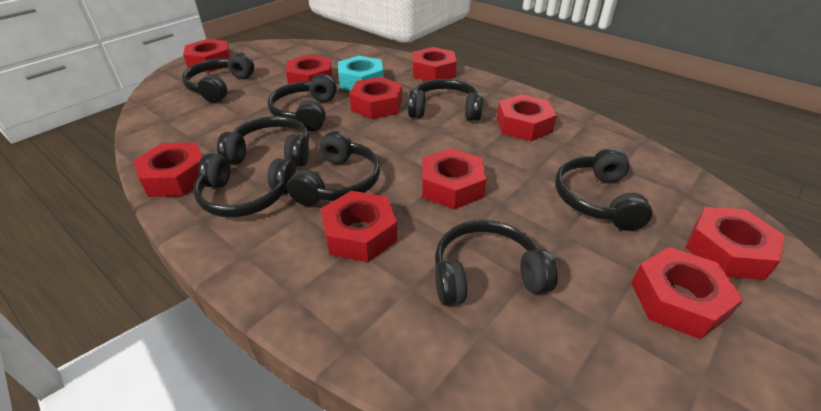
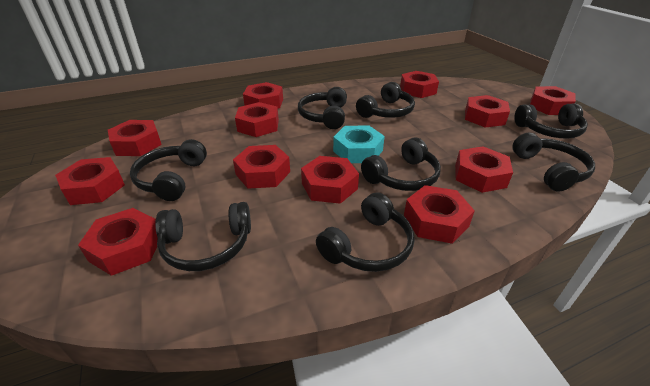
red nut: [133,142,202,197] [183,39,231,72] [286,55,333,92] [321,191,397,262] [349,77,402,119] [413,47,457,81] [422,148,486,209] [496,94,557,141] [631,247,743,339] [685,207,785,280] = 10 -> [55,157,125,205] [78,208,158,276] [108,120,162,156] [233,145,290,189] [235,102,279,137] [243,82,283,109] [301,156,359,204] [400,71,439,98] [404,185,475,244] [455,146,513,193] [465,95,510,128] [530,86,576,115] = 12

